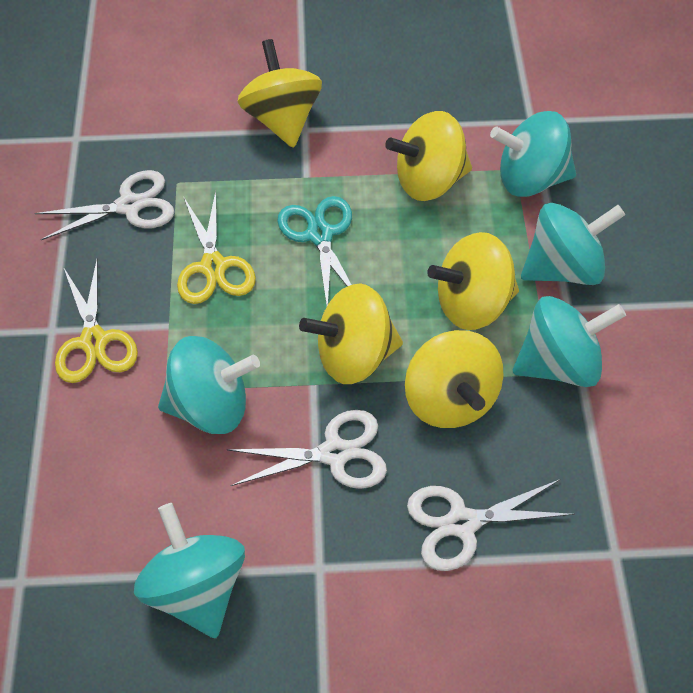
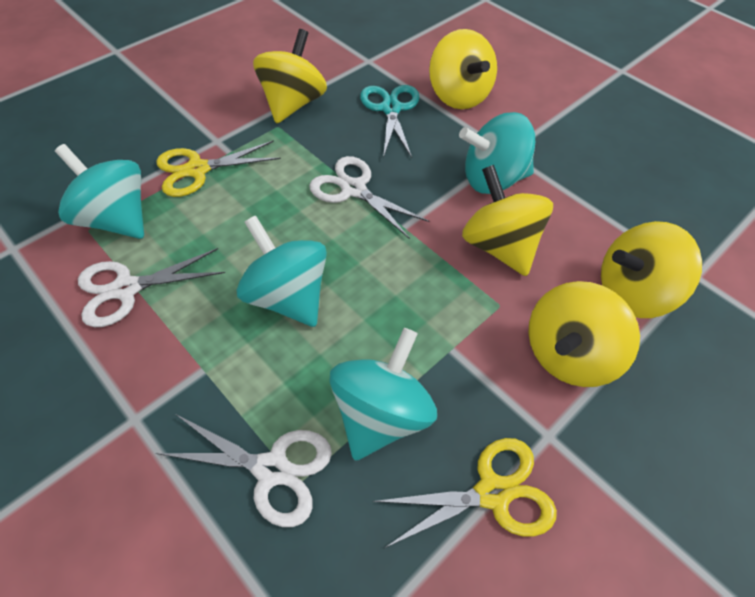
turquoise spinning top: [134,503,245,638] [158,336,260,434] [490,111,576,197] [513,296,626,387] [521,203,625,285] = 5 -> [55,144,144,239] [237,216,327,327] [329,328,437,460] [459,112,535,194] = 4

